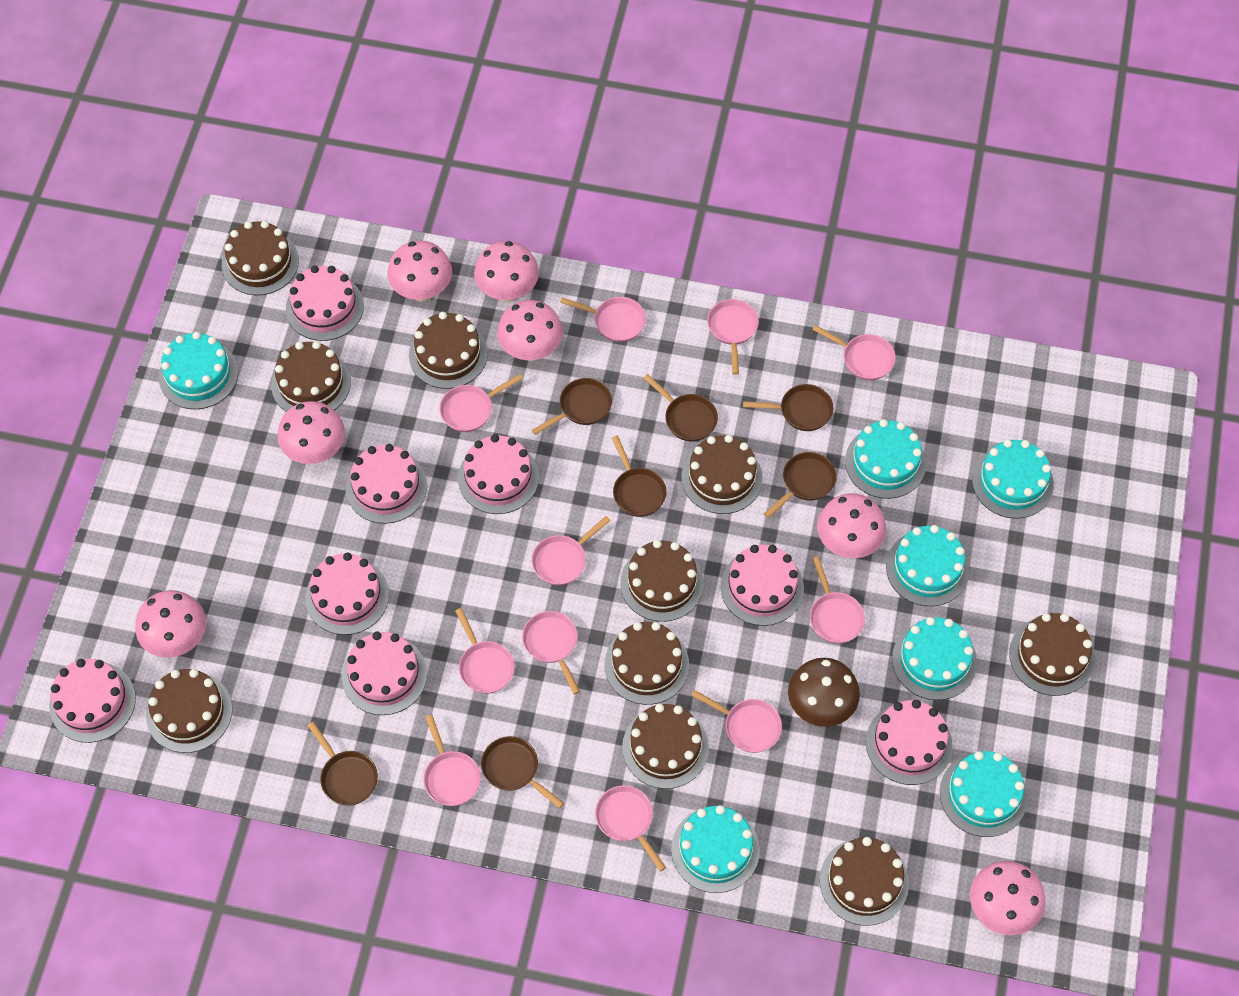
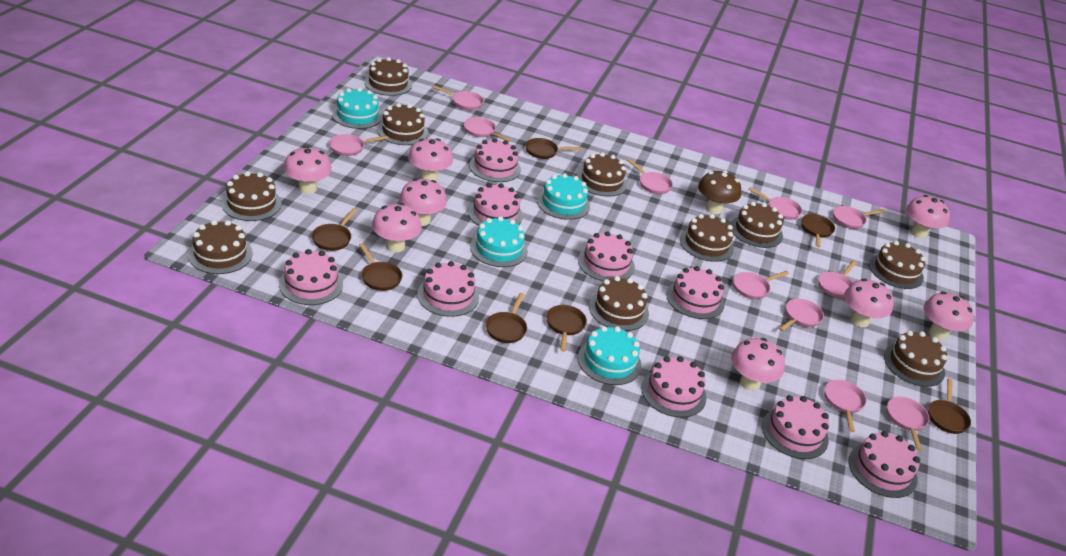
pink cake: [49,659,136,743] [286,265,364,341] [305,552,389,635] [342,631,427,715] [346,444,427,524] [458,434,539,514] [721,545,804,626] [866,700,953,785] = 8 -> [279,249,343,305] [417,261,479,317] [468,183,523,226] [469,138,521,182] [578,231,635,281] [641,356,707,418] [666,266,725,319] [762,395,829,459] [849,431,920,498] = 9
pink mushroom: [135,590,206,658] [277,401,345,464] [387,241,452,301] [474,241,539,302] [497,300,563,361] [817,493,886,558] [970,861,1045,935] = 7 -> [284,146,332,194] [372,203,422,252] [399,178,447,226] [408,138,453,181] [731,338,785,391] [844,278,894,327] [906,195,950,239] [923,292,974,340] = 8
turquoise cake: [159,332,238,409] [671,805,760,893] [845,419,926,499] [886,525,969,606] [892,617,977,700] [940,751,1028,837] [972,439,1054,519] = 7 -> [332,88,383,129] [470,216,528,267] [537,173,590,220] [578,326,642,385] = 4

